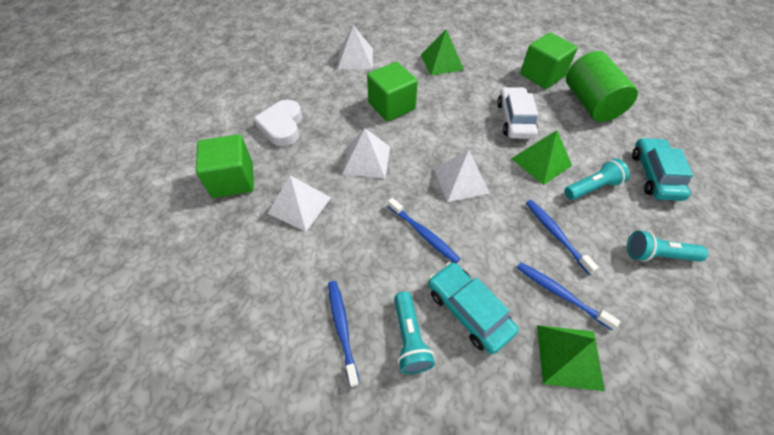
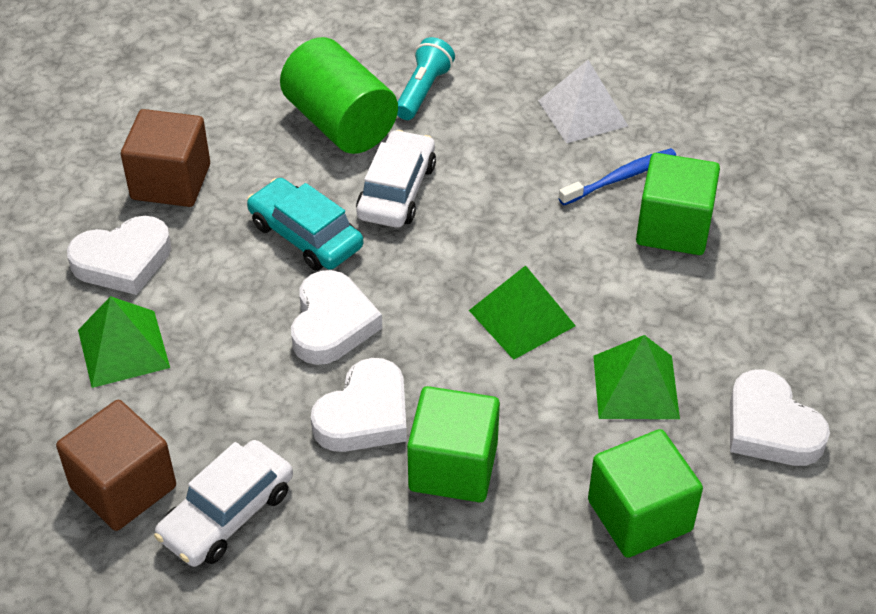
blue toothbrush: [328,281,360,388] [388,198,460,263] [517,262,620,330] [526,200,599,275] = 4 -> [559,148,676,205] = 1
brown cube: none = 0 -> [56,400,176,531] [121,109,210,207] = 2
turquoise car: [428,262,518,354] [632,137,694,201] = 2 -> [247,178,363,271] = 1
turquoise flashlight: [394,291,435,374] [564,159,630,200] [627,231,708,262] = 3 -> [397,37,455,120] = 1
white car: [497,87,538,139] = 1 -> [154,440,293,567] [356,130,436,228] = 2
white heart: [253,100,302,146] = 1 -> [67,216,171,295] [291,270,382,365] [311,358,407,452] [730,369,830,466] = 4
white pyramid: [267,175,331,231] [338,25,373,69] [342,128,390,178] [434,150,490,202] = 4 -> [538,60,628,143] = 1

